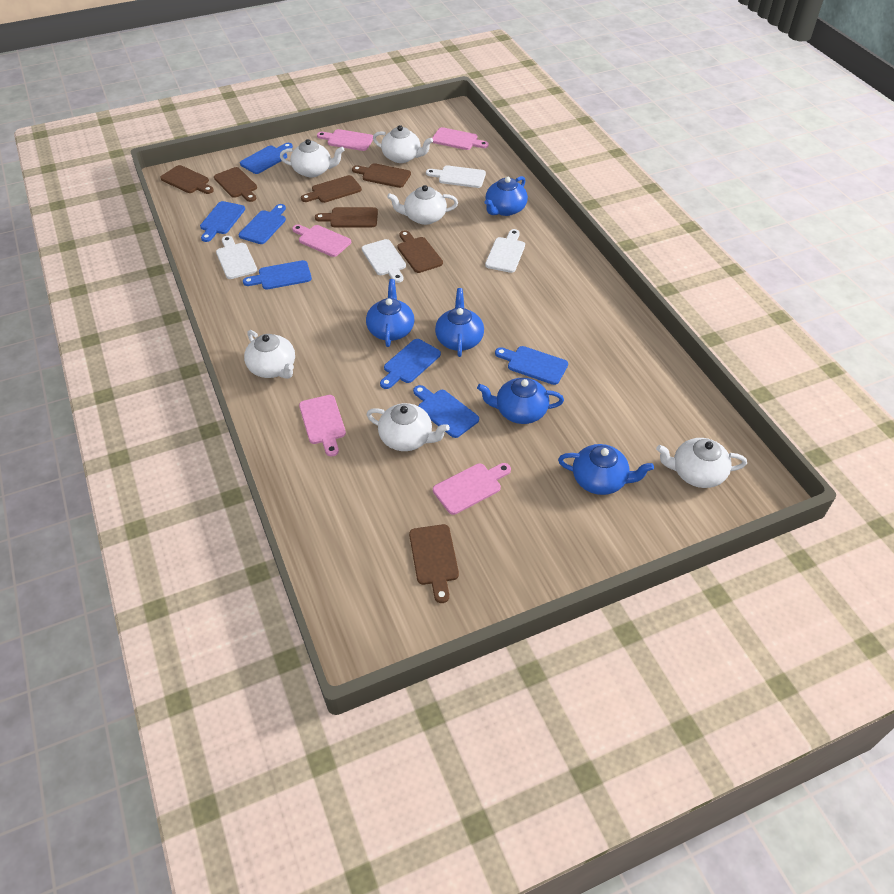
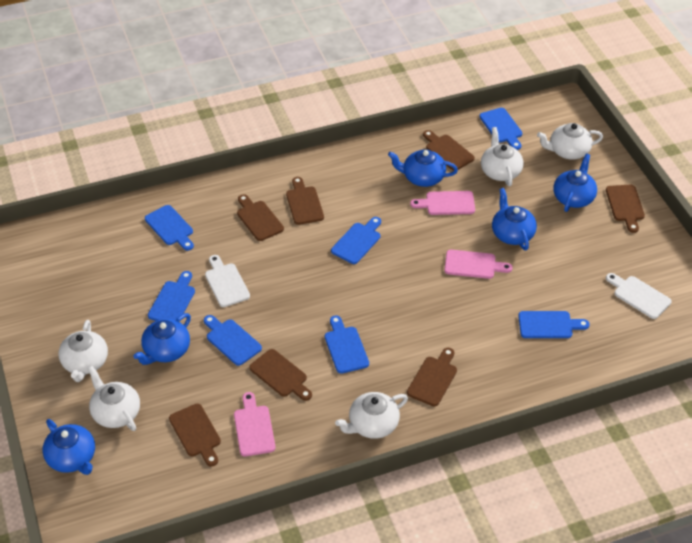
pink cutting board: [292,225,351,257] [299,395,346,457] [317,129,373,151] [432,127,489,150] [433,463,511,515] = 5 -> [234,392,276,456] [410,191,475,215] [444,250,513,279] = 3
white cutting board: [216,236,257,279] [362,239,406,283] [426,165,486,188] [485,229,525,273] = 4 -> [205,255,250,307] [606,273,672,319] = 2
white teapot: [244,330,295,379] [280,139,344,177] [366,403,450,451] [373,125,433,163] [387,185,458,225] [656,438,747,488] = 6 -> [58,320,108,382] [88,366,140,431] [335,392,408,439] [481,127,524,186] [537,123,603,160] = 5

